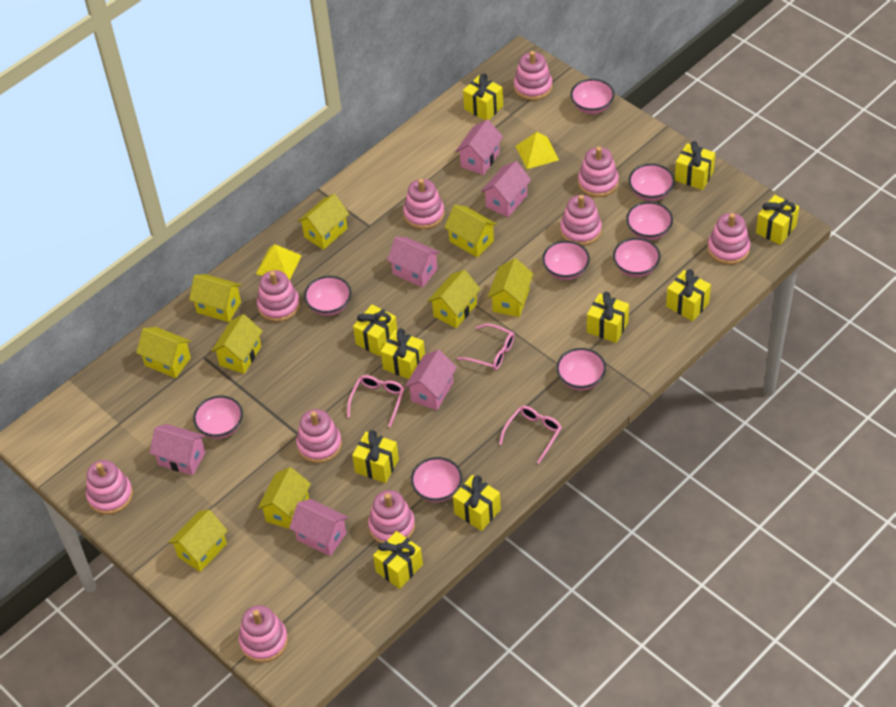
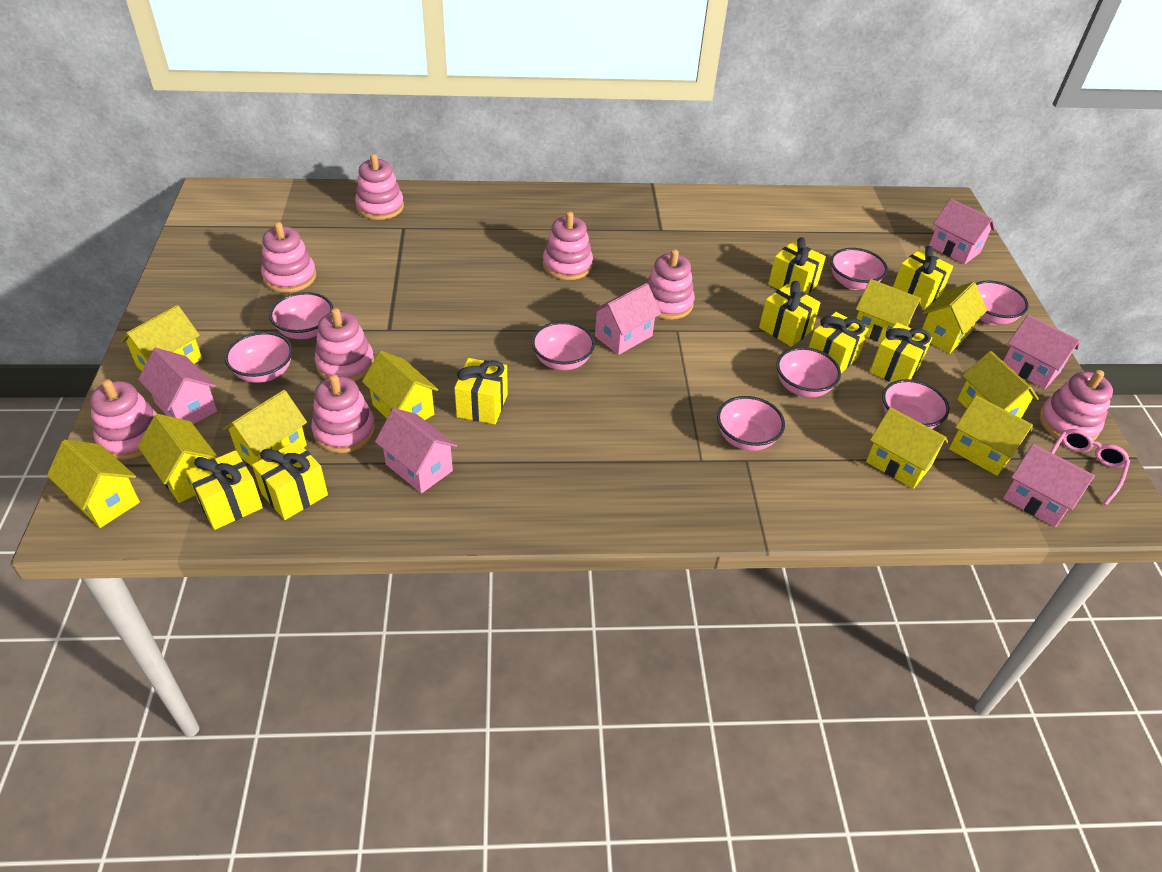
pink bowl: [193,395,243,439] [304,276,351,316] [411,457,462,503] [542,241,590,280] [556,348,606,391] [570,79,615,114] [613,238,661,277] [626,202,673,240] [629,164,675,201] = 9 -> [225,332,293,383] [269,292,333,339] [532,322,595,370] [717,396,785,451] [776,347,841,397] [831,248,888,290] [882,379,950,429] [976,281,1029,325] = 8
pink glasses: [347,375,404,427] [457,324,515,370] [499,406,562,464] = 3 -> [1050,429,1130,505] = 1
pink stacking toy: [86,460,133,515] [239,605,288,663] [257,270,300,322] [296,409,342,463] [368,490,415,543] [403,179,444,229] [514,51,552,100] [560,195,602,246] [578,147,619,197] [707,213,750,265] = 10 -> [90,379,157,460] [261,222,316,293] [311,374,376,453] [315,308,374,382] [355,154,404,220] [543,212,593,280] [647,249,695,320] [1039,370,1113,440] = 8
yellow gift: [352,430,399,483] [353,305,398,356] [373,531,423,589] [381,328,425,379] [453,475,501,531] [463,73,503,120] [587,292,629,343] [666,269,711,321] [675,141,715,190] [756,195,799,245] = 10 -> [186,450,263,530] [252,441,328,520] [454,358,508,424] [759,281,821,347] [768,237,826,294] [809,312,868,373] [870,322,932,382] [893,246,953,309] = 8
yellow house: [136,327,191,378] [168,510,228,572] [189,274,241,322] [211,314,263,374] [257,467,311,529] [297,194,349,250] [428,270,481,328] [444,205,497,257] [488,258,533,317] = 9 -> [47,440,140,528] [121,305,202,371] [137,414,218,503] [223,390,307,466] [362,351,438,420] [856,279,921,342] [866,407,948,489] [922,282,987,353] [949,395,1033,476] [957,351,1039,418] = 10
yellow pyramid: [256,244,302,280] [516,132,559,169] = 2 -> none = 0

